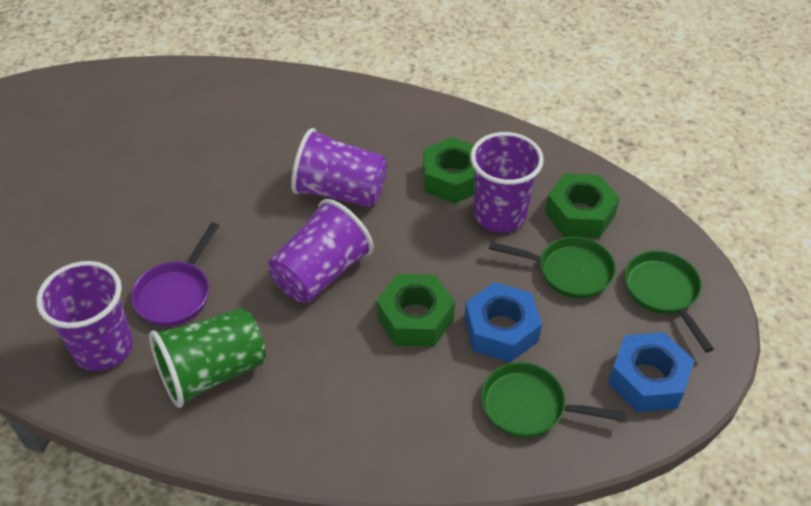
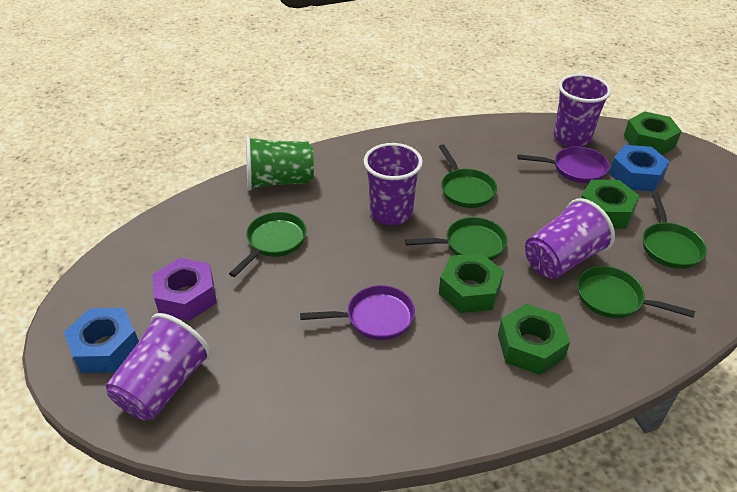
green nut: [377,274,455,347] [423,137,475,204] [545,173,620,238] = 3 -> [439,253,504,313] [498,304,570,375] [581,180,640,229] [624,111,682,155] = 4
green pan: [481,362,626,438] [489,237,616,299] [624,251,714,352] = 3 -> [229,212,307,277] [405,217,507,260] [439,144,497,208] [577,266,695,318] [643,192,707,269] = 5
purple nut: none = 0 -> [153,258,217,321] = 1
purple pan: [131,222,219,326] = 1 -> [300,285,415,340] [517,147,610,183] = 2

